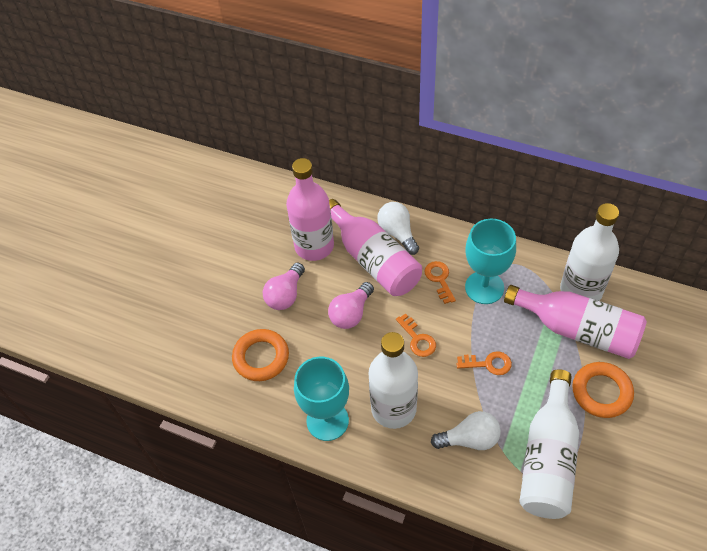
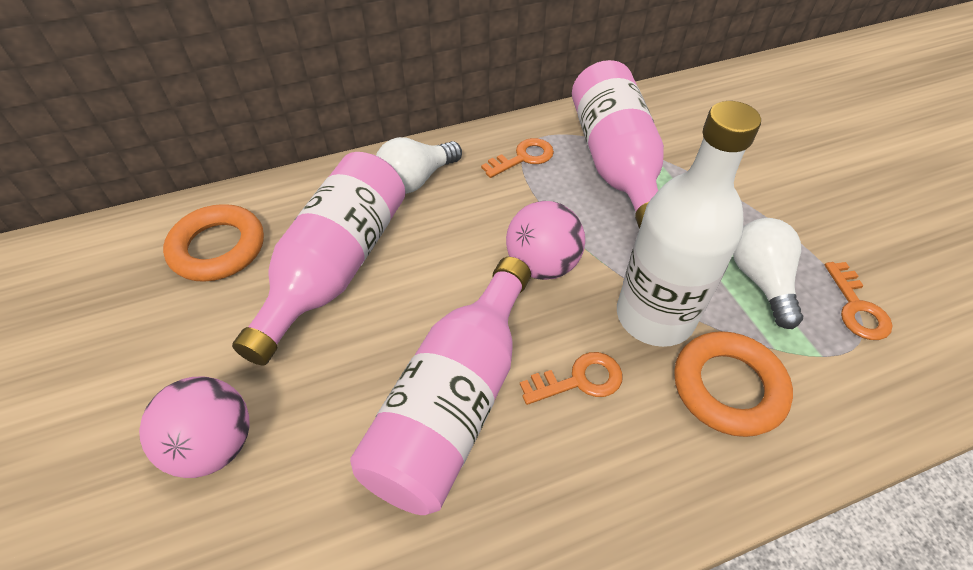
pink ball: none = 0 -> [139,377,250,478] [506,201,585,280] = 2
pink light bulb: [263,262,305,310] [328,282,374,329] = 2 -> none = 0
turquoise goblet: [294,357,349,441] [465,219,516,304] = 2 -> none = 0
white bottle: [368,332,418,429] [519,369,579,519] [560,203,619,301] = 3 -> [617,101,761,347] = 1

